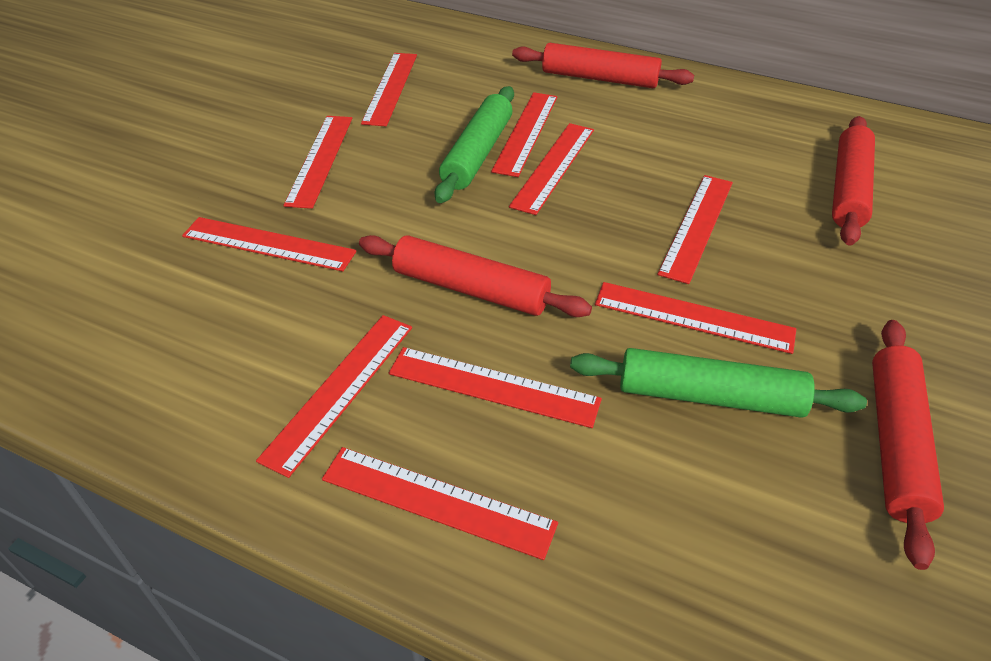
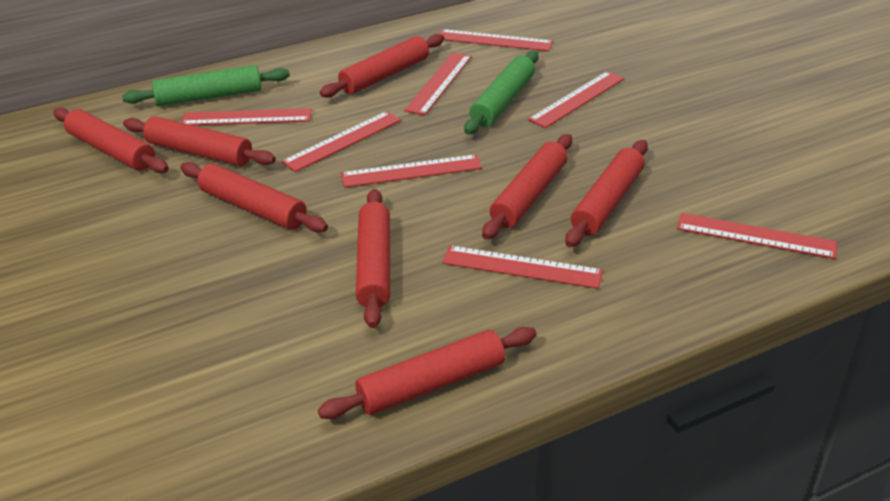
red rolling pin: [359,235,592,317] [512,43,694,88] [832,116,875,245] [872,320,944,570] = 4 -> [53,108,169,173] [123,116,275,166] [180,162,328,232] [318,327,537,419] [320,34,444,98] [356,189,390,328] [482,134,572,239] [565,140,648,247] = 8
red ruler: [182,217,356,272] [256,315,412,478] [284,116,352,209] [322,447,558,560] [361,53,417,126] [389,347,602,428] [491,92,557,177] [509,123,594,215] [595,282,796,354] [657,175,733,284] = 10 -> [181,108,312,125] [281,111,401,172] [341,154,482,188] [404,53,472,115] [439,29,553,51] [442,245,603,289] [528,71,624,128] [677,213,837,259] = 8

